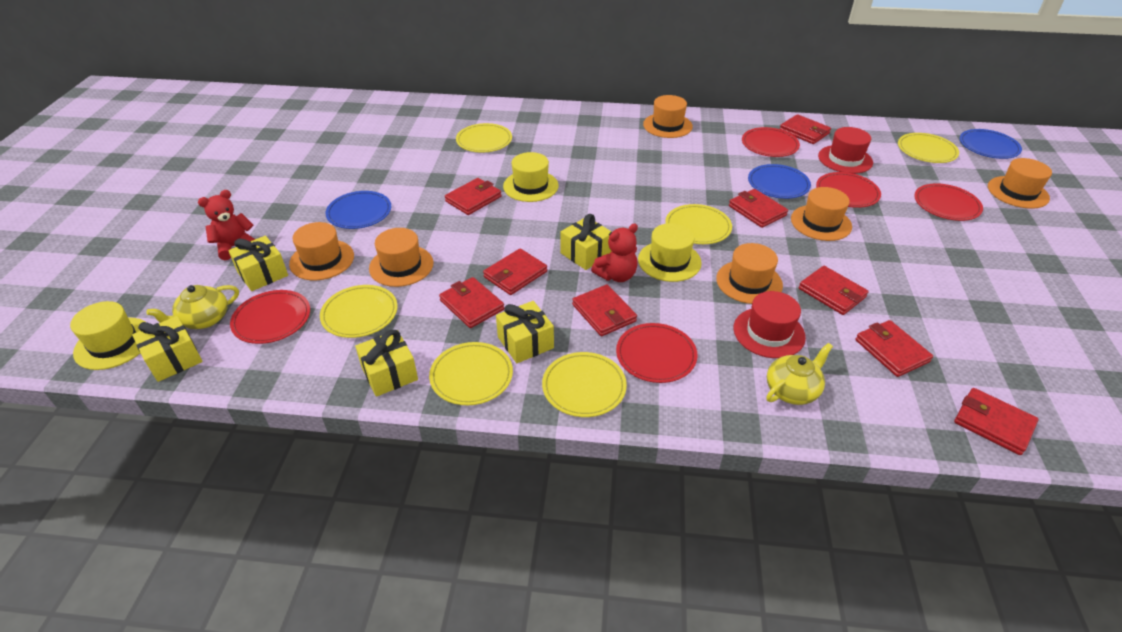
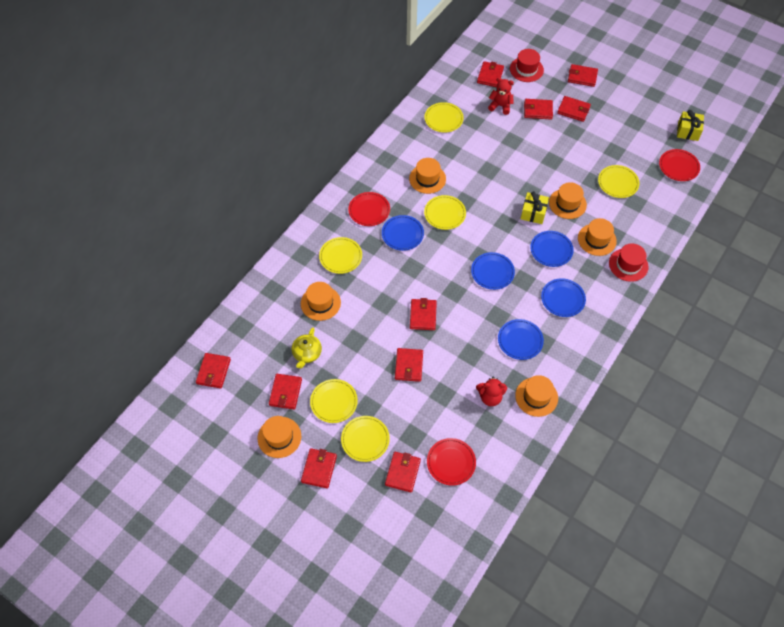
blue plate: [326,191,391,229] [748,164,811,199] [959,129,1022,159] = 3 -> [382,215,424,251] [471,252,515,290] [498,319,544,360] [530,231,574,267] [541,278,586,317] = 5
red plate: [230,290,310,344] [616,323,697,383] [742,127,800,157] [816,172,881,208] [914,183,983,221] = 5 -> [348,192,390,226] [427,438,476,486] [659,149,700,181] = 3
red wallet: [439,277,504,328] [445,178,501,215] [483,248,547,295] [572,285,637,336] [729,189,788,228] [780,114,831,144] [799,266,869,315] [855,320,933,377] [954,388,1039,455] = 9 -> [196,353,231,388] [269,374,302,410] [301,448,337,488] [385,452,421,493] [395,348,423,382] [410,298,437,330] [477,61,504,87] [524,99,553,120] [557,96,591,122] [568,64,598,87] = 10
yellow gift: [132,316,202,382] [228,236,288,291] [355,330,418,397] [496,301,554,363] [561,214,612,270] = 5 -> [521,191,549,224] [677,110,704,141] = 2
yellow hat: [70,301,146,370] [503,152,559,202] [638,223,702,282] = 3 -> none = 0
yellow teapot: [146,285,239,329] [766,343,833,405] = 2 -> [292,327,322,368] = 1

